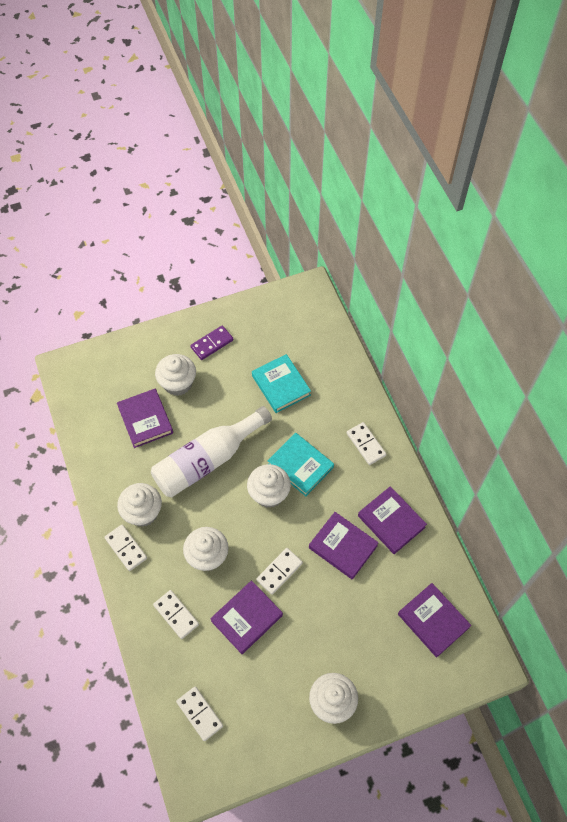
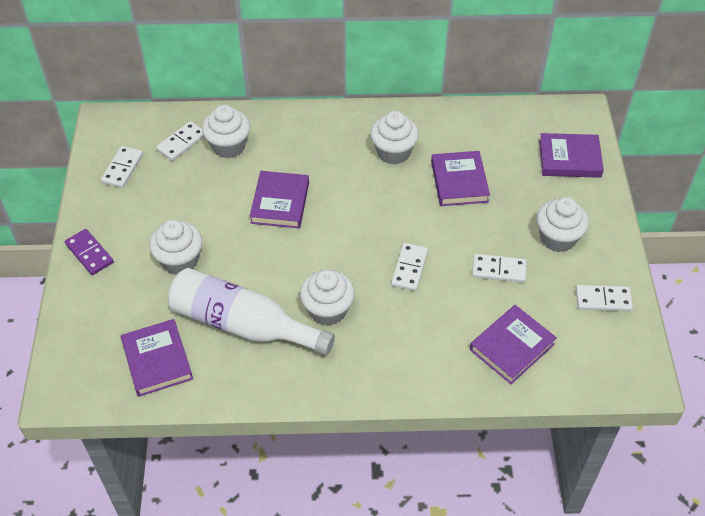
turquoise book: [252,354,311,413] [268,433,334,496] = 2 -> none = 0

